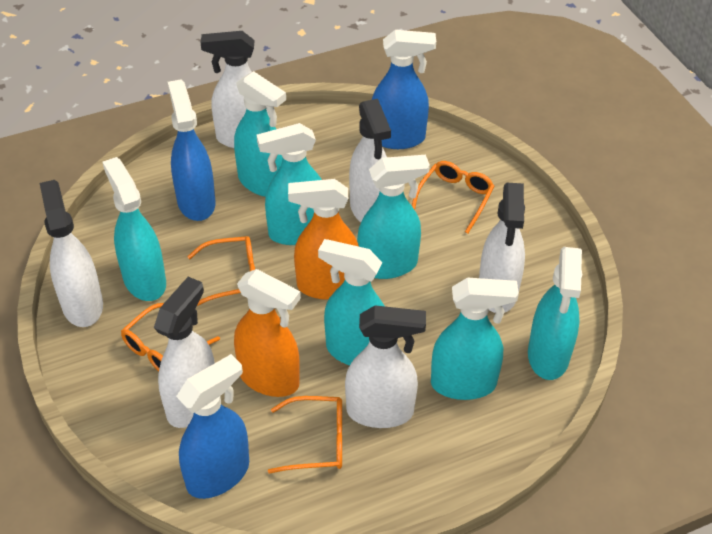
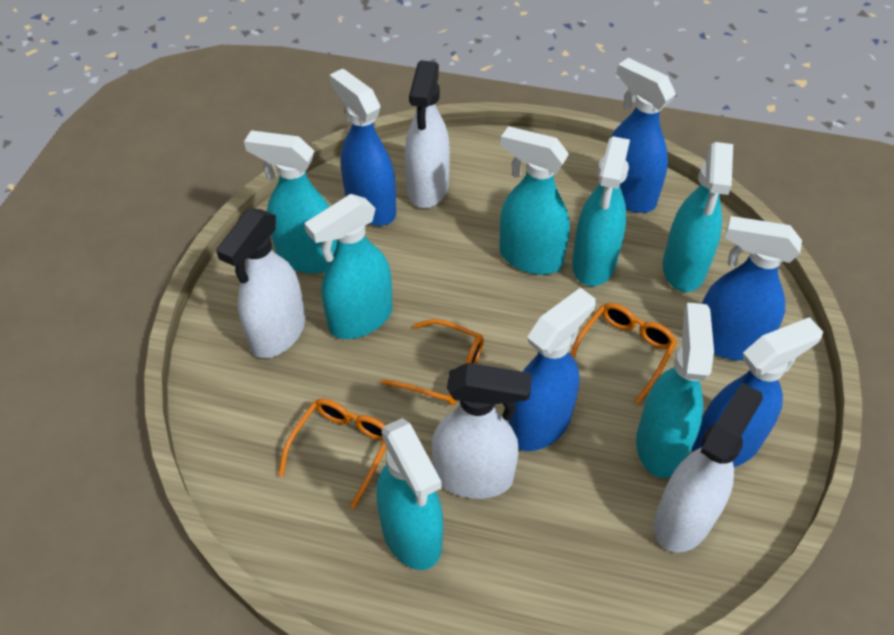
blue spray bottle: [168,80,216,221] [176,354,249,499] [372,30,436,149] = 3 -> [329,69,396,226] [508,287,596,451] [610,58,676,213] [692,317,823,467] [702,216,802,361] = 5
orange glasses: [121,303,220,371] [187,236,255,306] [268,396,342,473] [412,161,494,233] = 4 -> [279,399,386,509] [381,319,484,405] [570,303,677,404] = 3
orange spray bottle: [234,269,301,397] [288,179,359,300] = 2 -> none = 0
white spray bottle: [40,180,103,327] [154,277,215,428] [201,31,270,148] [345,305,426,428] [349,99,391,222] [479,183,525,313] = 6 -> [216,209,305,358] [405,60,450,208] [432,363,532,499] [654,382,763,553] = 4

